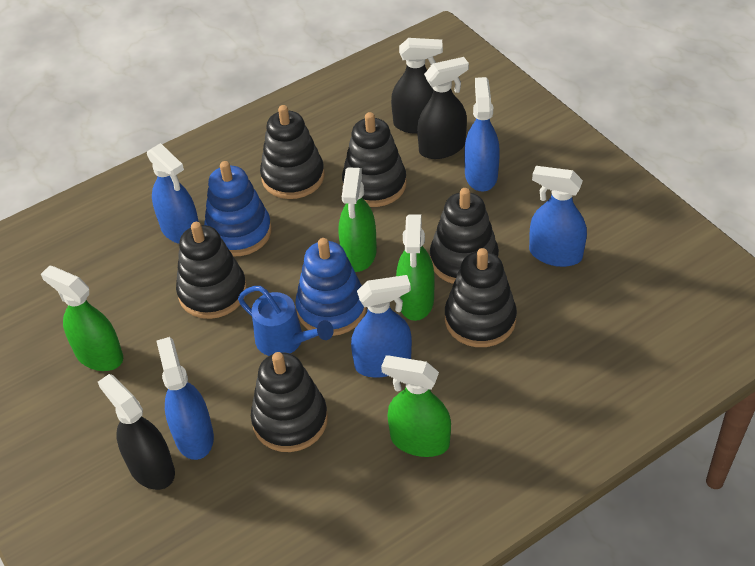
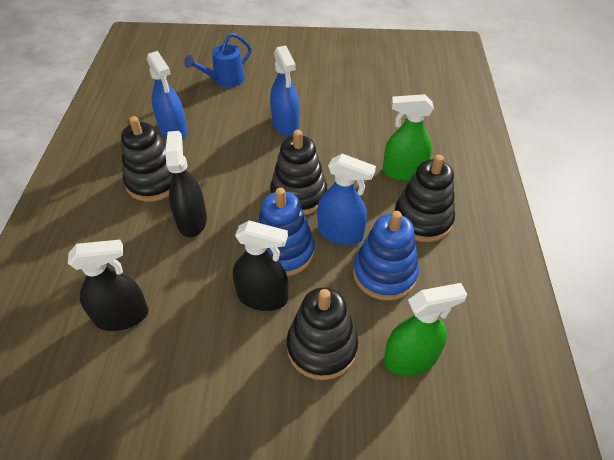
black stacking toy: [176,222,247,319] [251,352,328,452] [260,105,324,199] [342,112,407,207] [430,188,499,284] [445,248,517,347] = 6 -> [121,116,173,202] [270,130,327,215] [286,287,358,380] [395,155,455,242] = 4
blue spray bottle: [147,143,199,244] [156,337,214,460] [351,275,412,378] [465,77,500,191] [529,166,587,267] = 5 -> [147,51,187,139] [270,45,300,136] [317,153,376,245] = 3
green spray bottle: [41,265,123,371] [339,167,377,272] [381,355,451,457] [396,214,435,321] = 4 -> [383,94,434,181] [384,283,467,376] = 2

